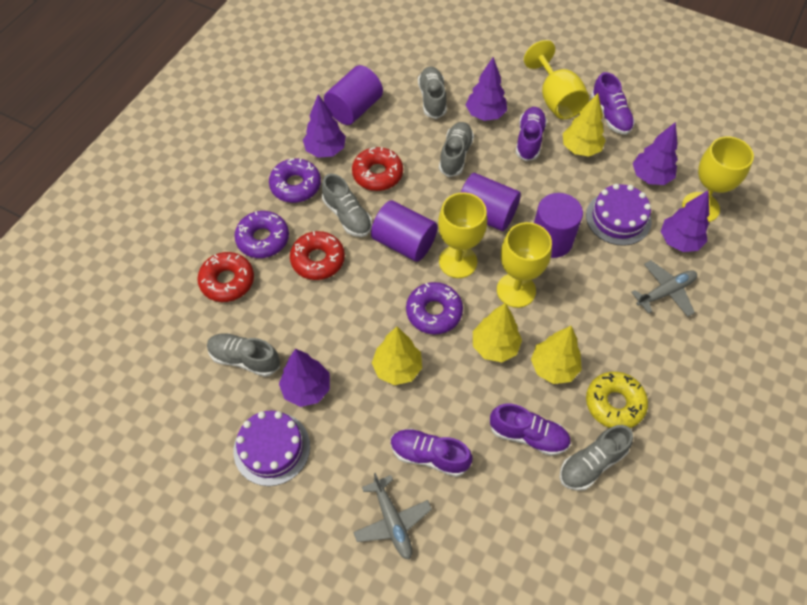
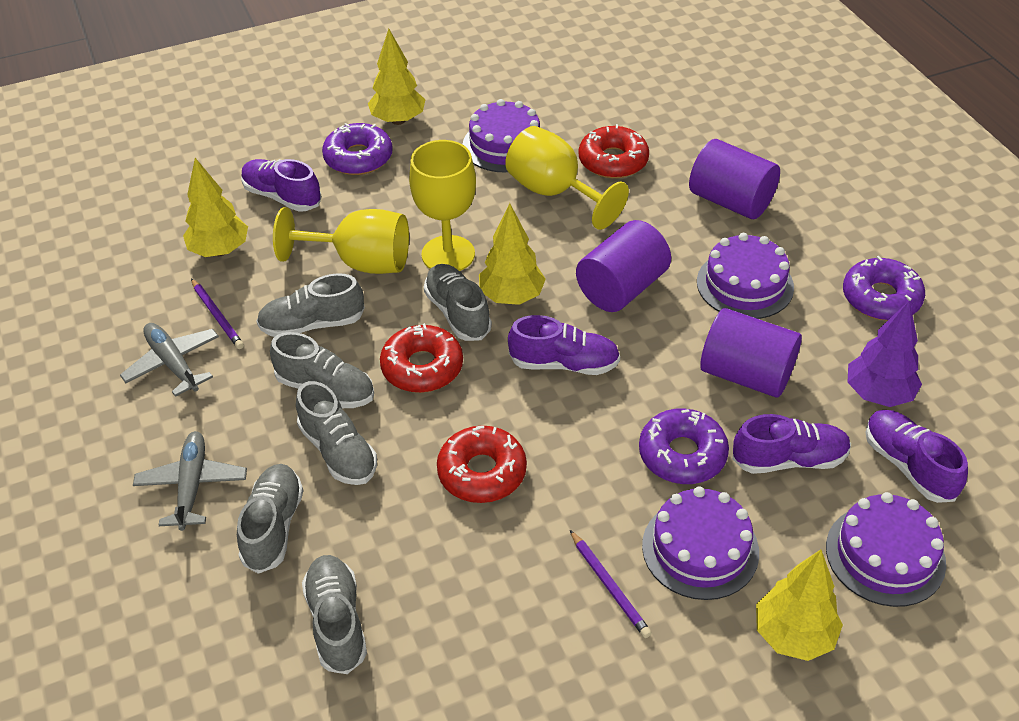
grey shoe: [207,333,280,377] [322,174,372,237] [418,66,447,119] [439,122,474,177] [559,425,633,491] = 5 -> [237,464,303,574] [256,273,365,337] [270,332,374,408] [296,381,377,485] [302,555,367,674] [424,264,492,341] = 6
purple cake: [234,411,310,486] [586,184,652,246] = 2 -> [462,99,540,172] [642,487,759,600] [697,233,794,319] [826,492,946,607] = 4
purple cylinder: [324,65,383,125] [371,200,438,262] [461,173,521,231] [534,193,583,258] = 4 -> [576,220,671,312] [689,139,780,219] [700,308,802,398] = 3
purple pencil: none = 0 -> [191,278,244,349] [570,530,652,638] = 2
purple tree: [279,349,330,407] [303,94,346,158] [466,57,507,121] [633,122,678,185] [661,190,709,252] = 5 -> [847,301,922,407] = 1
yellow donut: [586,372,648,428] = 1 -> none = 0
yellow goblet: [438,192,487,278] [497,222,552,308] [524,40,589,119] [682,136,754,222] = 4 -> [273,207,409,274] [409,140,476,271] [505,126,629,230] = 3

